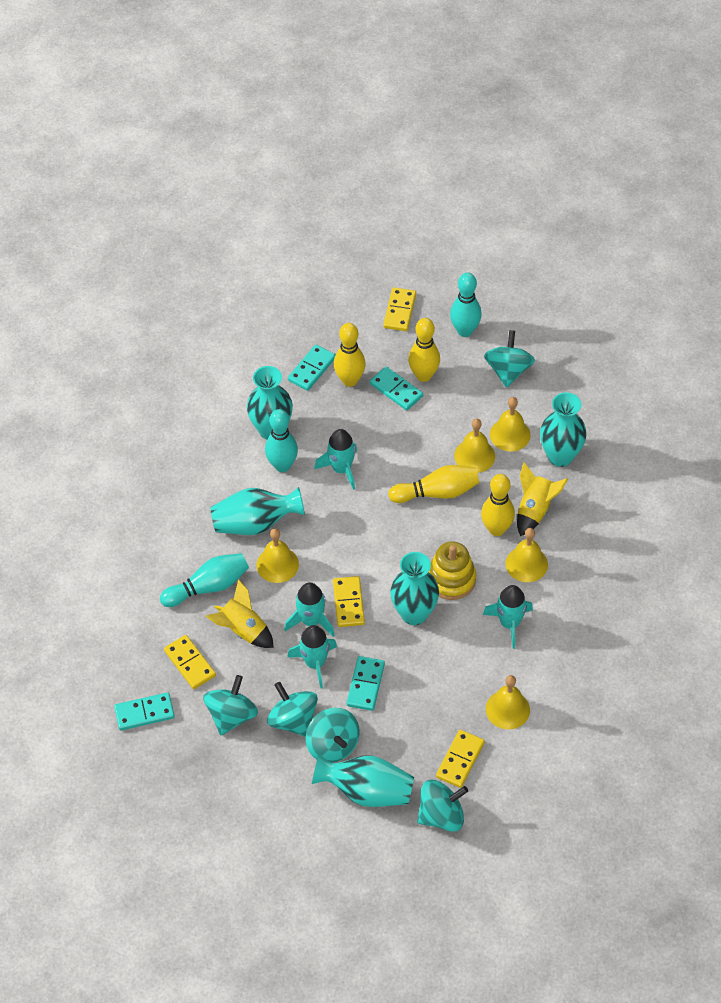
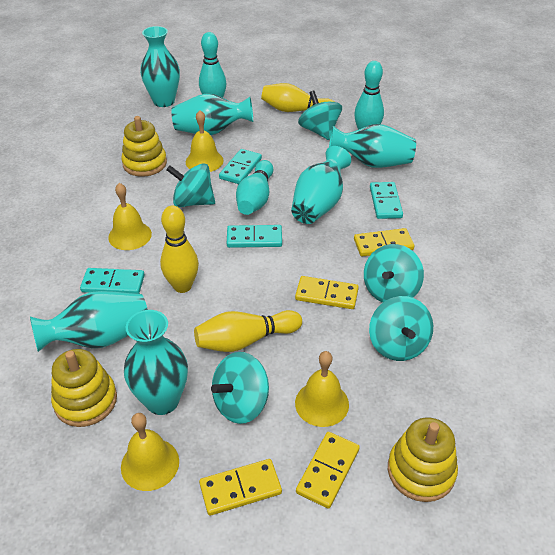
turquoise rocket: [284,582,335,637] [287,625,337,689] [314,429,357,490] [483,585,533,649] = 4 -> none = 0
turquoise vase: [210,487,305,535] [247,366,293,440] [312,754,414,807] [390,552,439,625] [540,392,587,467] = 5 -> [30,291,148,352] [124,310,188,415] [140,26,180,107] [171,93,253,135] [291,146,351,224] [329,124,416,168] = 6
yellow bell: [257,529,299,583] [454,418,495,473] [486,675,530,729] [490,397,531,452] [505,528,548,582] = 5 -> [108,183,152,250] [121,413,179,491] [186,110,223,172] [295,351,349,427] = 4
yellow bowling pin: [334,323,366,387] [388,465,479,503] [408,318,440,382] [481,474,515,536] = 4 -> [160,205,199,293] [194,310,302,352] [261,83,334,112] = 3
yellow rocket: [206,579,274,648] [517,462,568,536] = 2 -> none = 0
yellow stacking toy: [429,541,476,600] = 1 -> [51,349,117,427] [121,116,167,177] [388,417,458,502] = 3

